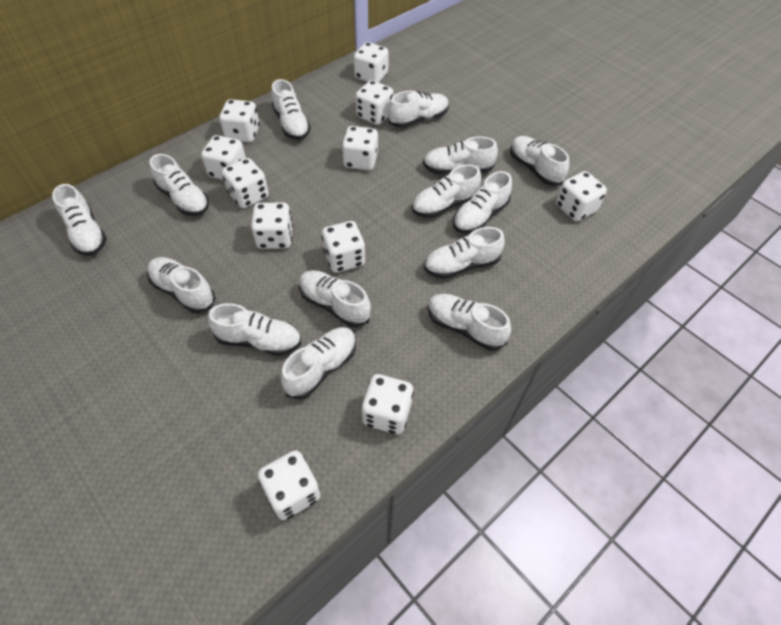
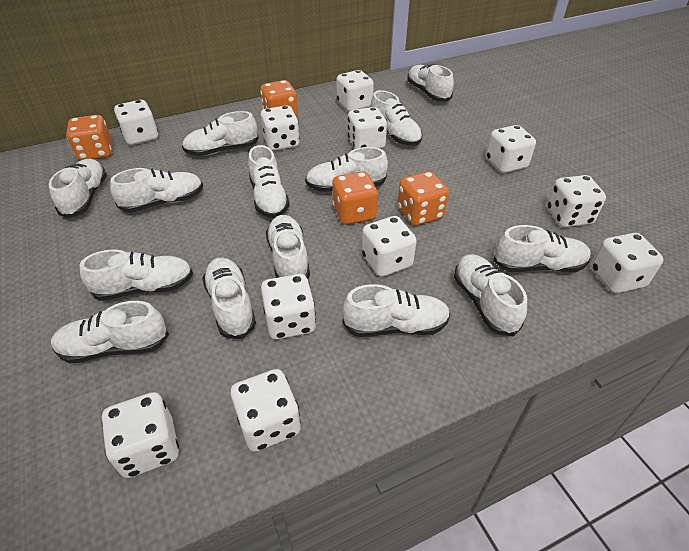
orange dice: none = 0 -> [66,115,112,161] [260,80,298,117] [332,171,378,225] [398,171,449,226] = 4

